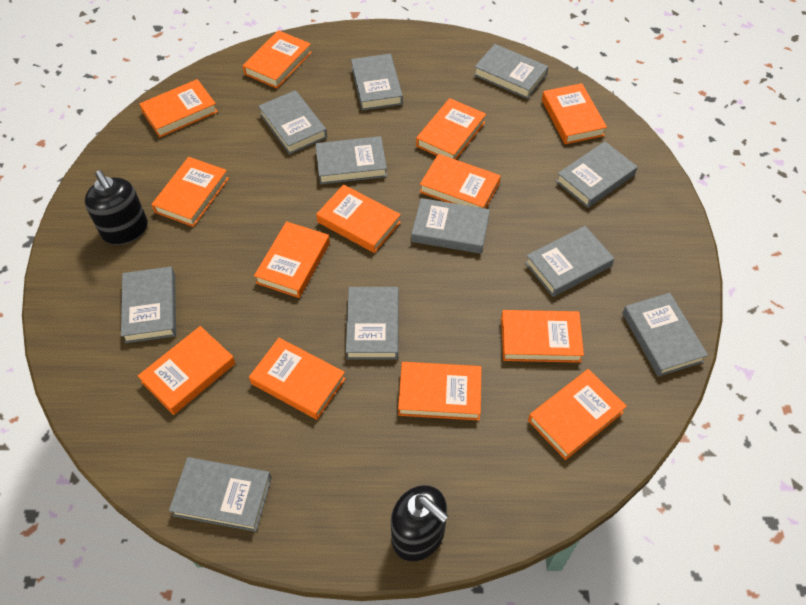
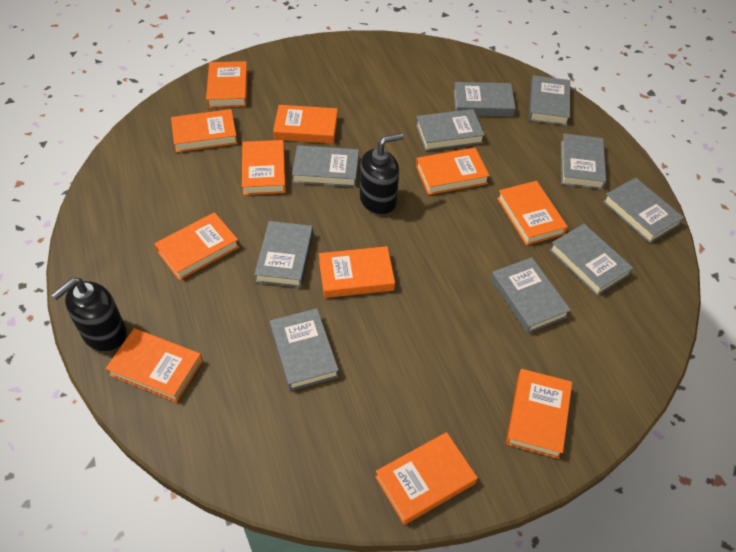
grey book: [121,267,176,343] [169,457,272,532] [258,90,327,154] [315,136,387,184] [346,287,399,359] [351,54,403,110] [412,198,490,254] [474,44,548,99] [525,226,614,297] [556,141,638,208] [622,293,708,377] = 11 -> [254,221,313,288] [270,308,339,391] [292,145,359,187] [416,109,485,151] [453,82,516,116] [491,257,571,333] [529,75,570,126] [549,224,633,296] [561,133,606,190] [603,178,684,243] = 10
orange book: [138,326,235,415] [139,79,218,137] [152,157,229,227] [243,30,312,88] [249,338,346,420] [254,221,330,298] [316,185,401,253] [398,362,482,420] [416,98,486,160] [420,154,501,209] [501,310,584,363] [528,369,627,460] [542,83,607,144] = 13 -> [106,328,203,403] [154,212,239,280] [171,109,238,152] [206,61,248,108] [242,140,286,195] [273,105,338,143] [319,246,395,298] [375,432,478,525] [416,148,490,195] [497,181,568,245] [506,369,572,459] = 11

